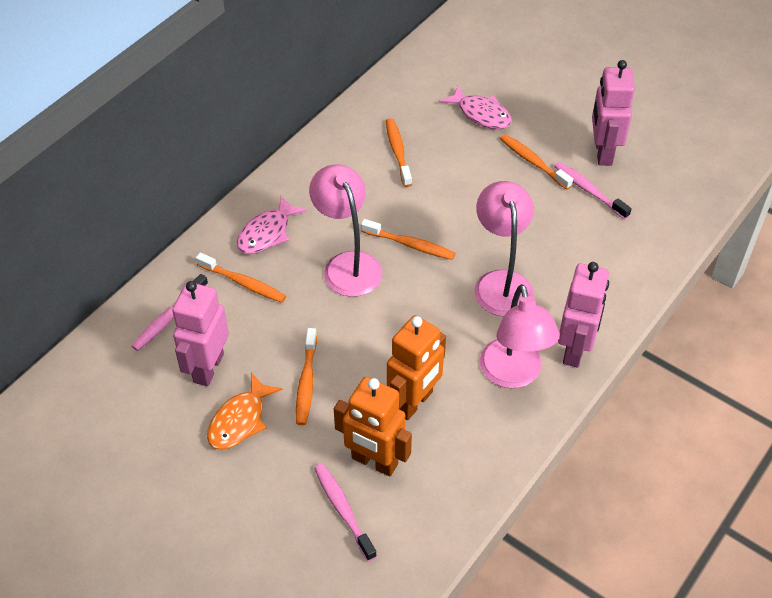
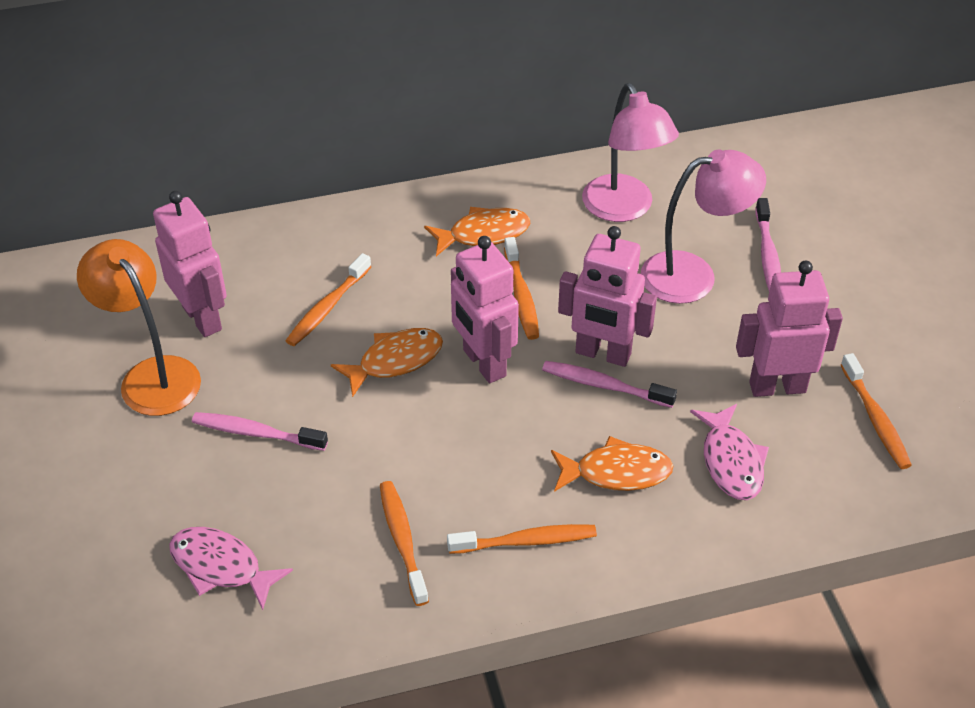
orange fish: [207,372,283,450] = 1 -> [331,328,443,397] [424,207,530,256] [551,436,673,492] = 3
orange lamp: none = 0 -> [77,239,201,416] = 1
orange robot: [334,377,412,477] [387,315,446,420] = 2 -> none = 0
pink lamp: [309,165,382,297] [475,181,534,316] [480,284,560,388] = 3 -> [582,83,679,222] [641,150,766,304] = 2
pink robot: [172,281,229,386] [558,262,609,367] [592,60,635,166] = 3 -> [153,191,227,337] [451,236,519,383] [558,226,657,367] [736,261,843,397] = 4

